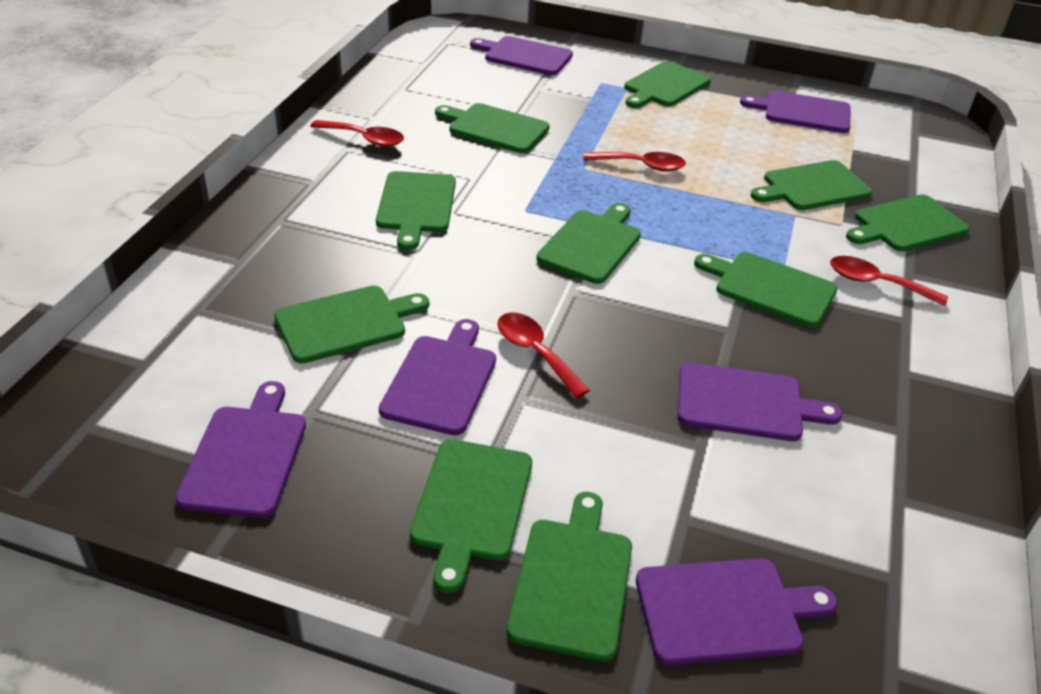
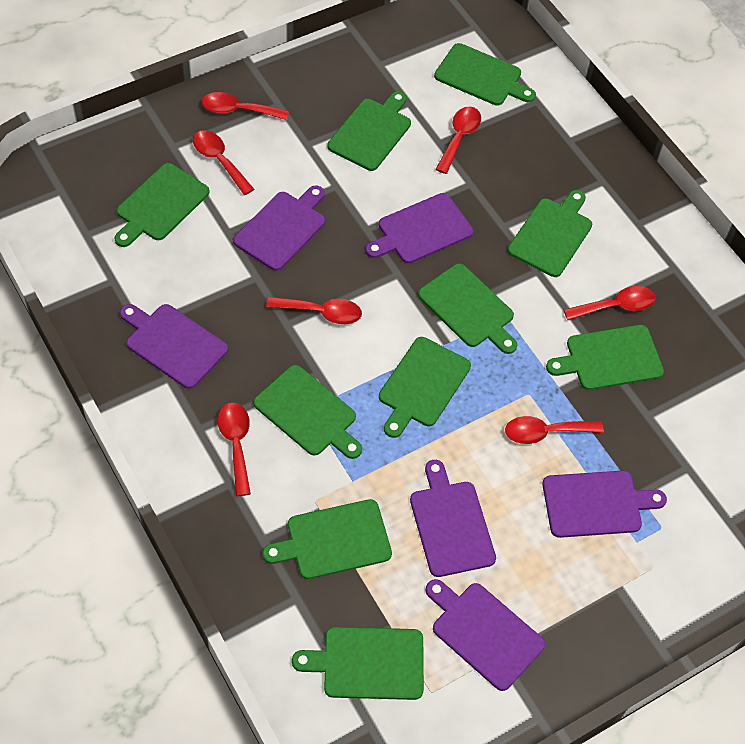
red spoon: [310,120,404,147] [498,313,590,398] [583,152,686,172] [830,256,948,306] = 4 -> [193,130,254,195] [202,92,289,120] [218,403,251,496] [266,297,362,324] [436,106,481,174] [505,416,604,444] [564,286,656,320] = 7

